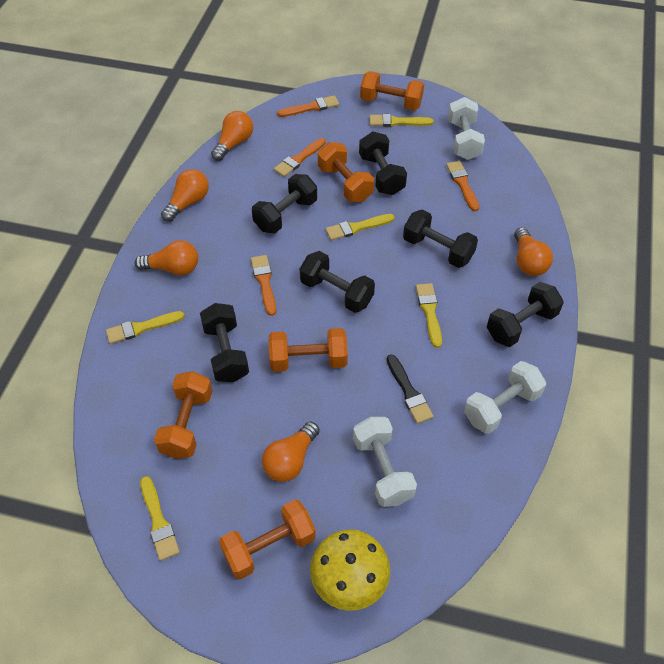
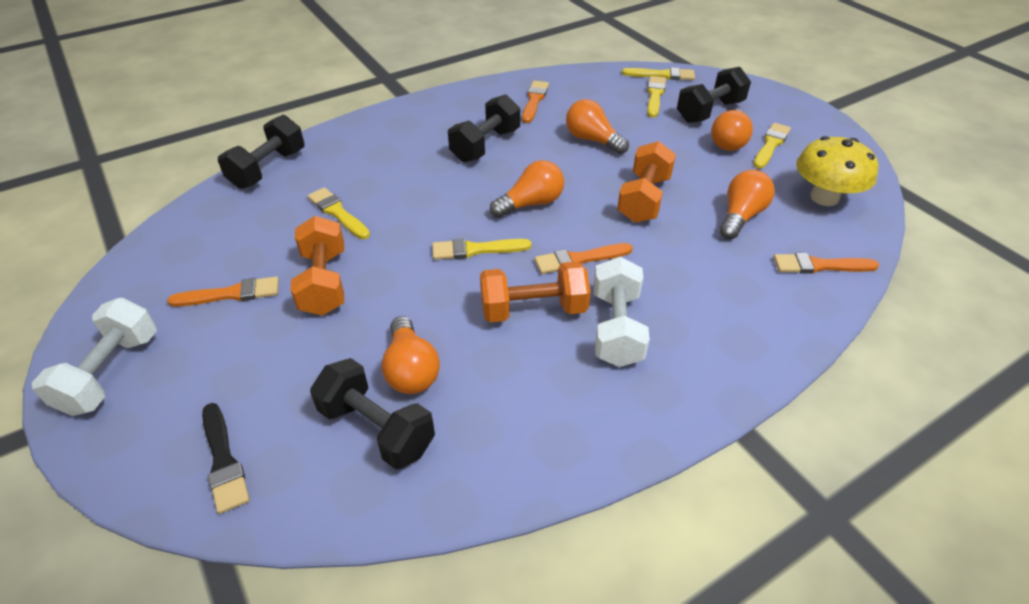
black dumbbell: [200,303,249,382] [252,174,317,234] [300,251,375,313] [359,132,407,195] [403,210,478,268] [487,282,564,347] = 6 -> [218,115,305,189] [310,358,435,469] [448,94,520,162] [677,67,751,123] = 4
orange dumbbell: [154,371,212,459] [219,499,316,580] [269,328,348,372] [318,142,374,202] [360,71,424,111] = 5 -> [290,216,344,316] [480,261,591,322] [617,141,676,223] = 3
white dumbbell: [353,417,417,507] [448,97,485,160] [464,361,546,434] = 3 -> [32,298,157,416] [594,257,650,367] = 2

